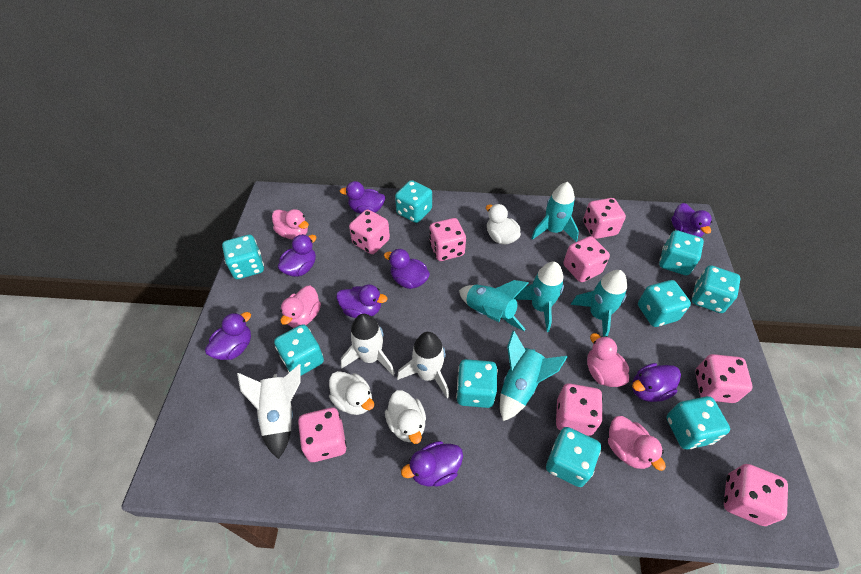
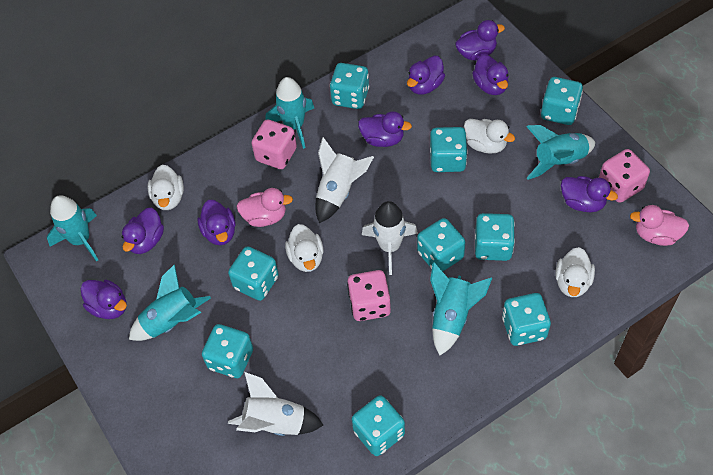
pink dice: [298,408,347,462] [349,209,390,254] [429,218,466,261] [556,383,603,436] [563,236,610,282] [583,198,626,239] [695,354,752,403] [724,464,788,526] = 8 -> [251,119,297,169] [347,270,391,321] [599,149,650,203] = 3
pink duck: [272,209,309,240] [280,286,321,328] [587,333,629,387] [608,416,666,471] = 4 -> [236,188,293,227] [630,205,689,246] = 2
white duck: [329,371,374,415] [385,390,426,444] [486,204,521,244] = 3 -> [148,165,184,210] [285,224,323,272] [464,119,515,154] [555,247,595,297] = 4

